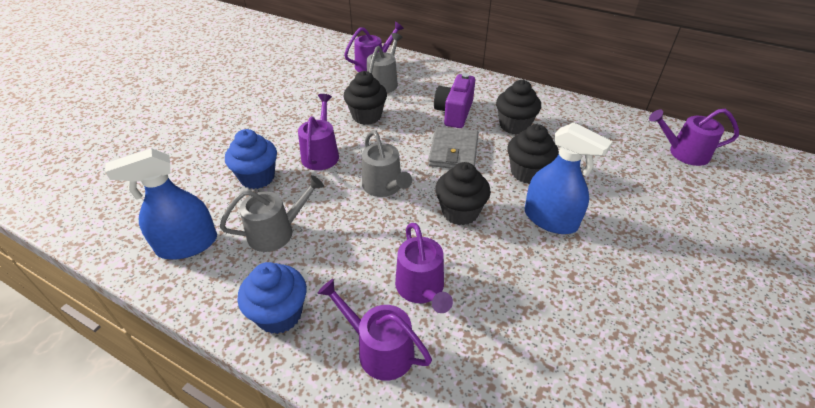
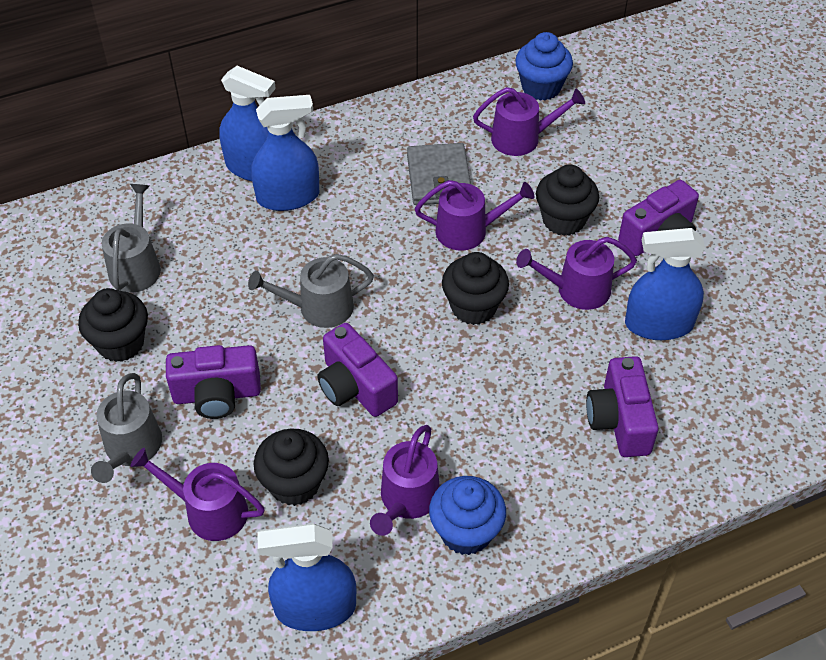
blue spray bottle: [105,148,217,260] [525,122,613,234] = 2 -> [219,66,276,181] [251,95,319,211] [258,523,357,631] [625,228,705,340] = 4
purple camera: [434,73,475,128] = 1 -> [166,345,261,419] [317,323,398,417] [586,356,659,457] [618,180,699,256] = 4

